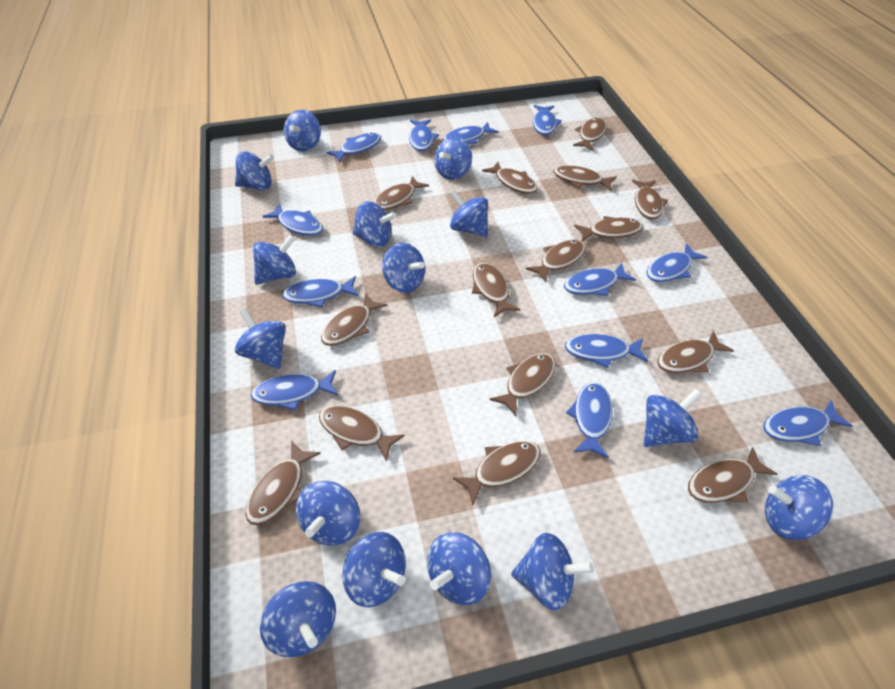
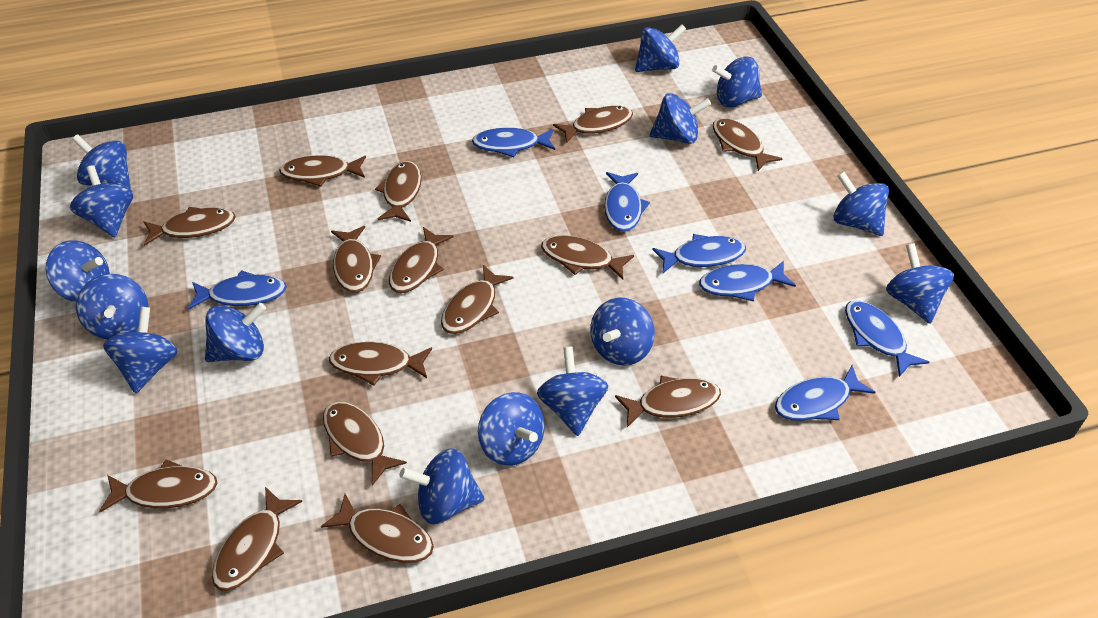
blue fish: [251,370,338,411] [262,204,323,236] [282,276,359,308] [326,133,381,163] [409,119,439,151] [443,122,499,144] [533,105,562,135] [564,263,636,296] [565,334,648,368] [566,382,613,458] [647,243,707,282] [763,400,853,446] = 12 -> [187,270,287,310] [472,128,555,157] [604,172,650,232] [652,234,746,274] [699,261,796,301] [775,365,875,421] [845,300,929,377] = 7

